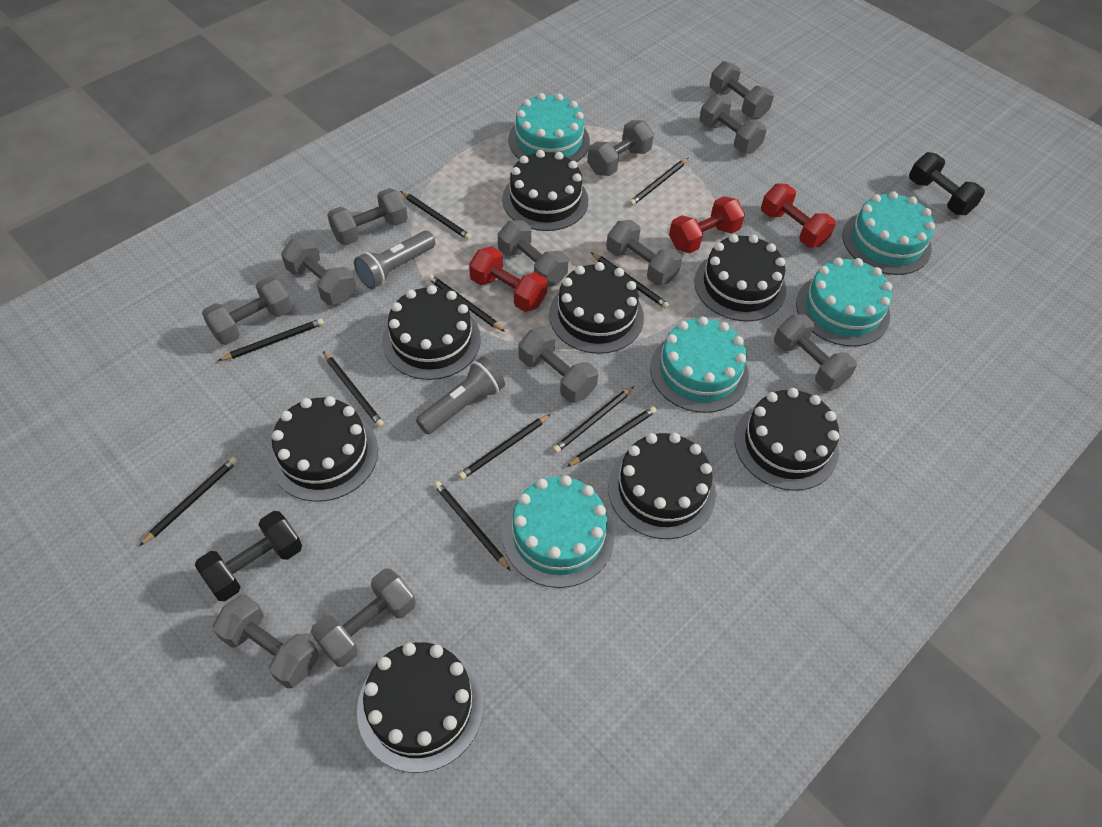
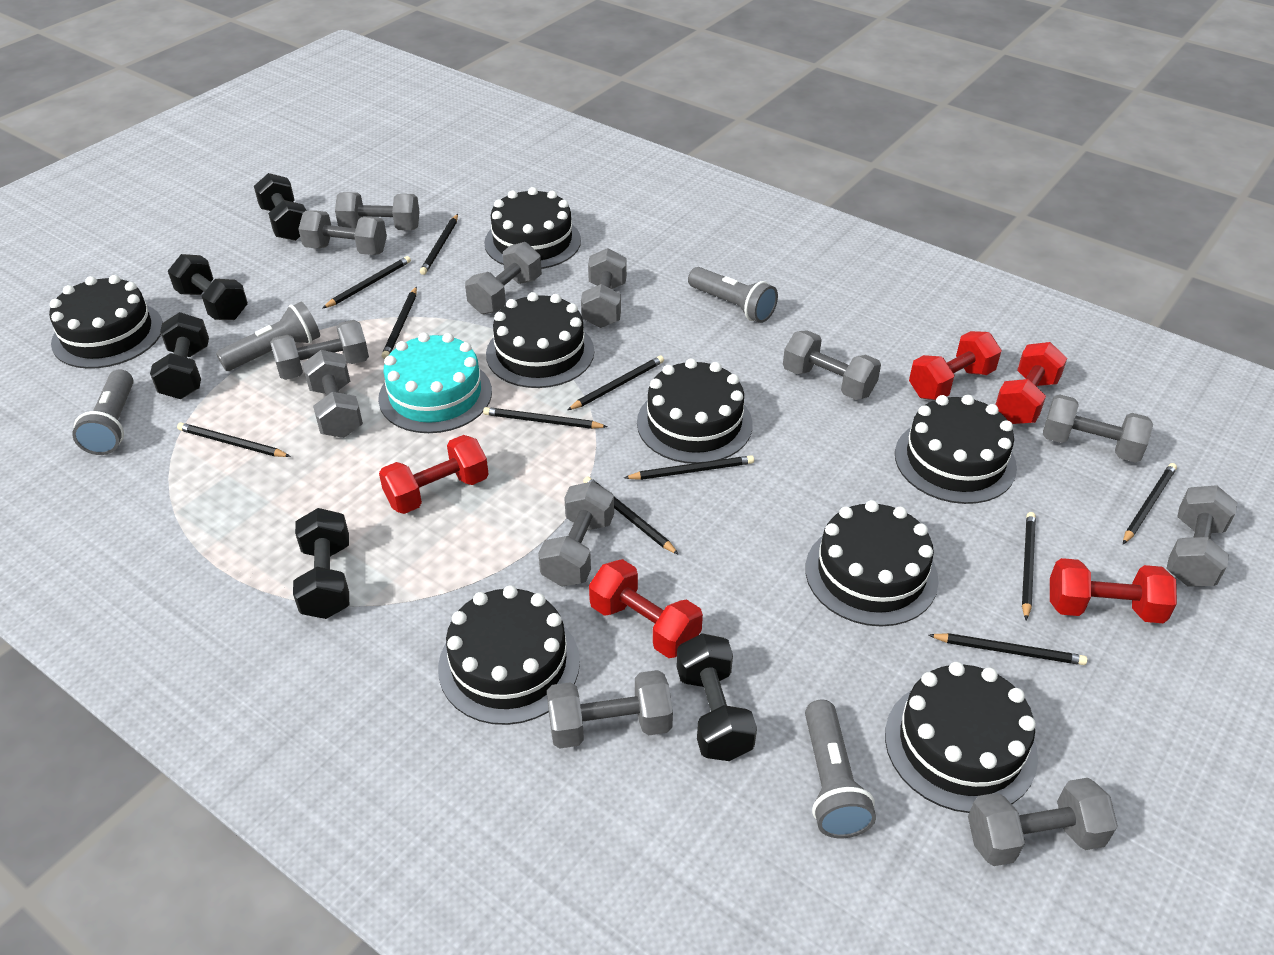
black dumbbell: [194,511,302,601] [909,152,985,215] = 2 -> [150,312,209,399] [168,254,248,320] [254,173,307,241] [293,508,349,619] [676,633,757,761] = 5
grey flashlight: [354,231,435,289] [416,357,505,435] = 2 -> [72,369,134,455] [216,302,320,371] [688,267,778,323] [805,700,876,838] = 4
red dumbbell: [469,246,548,312] [669,196,745,253] [761,183,836,248] = 3 -> [379,435,489,514] [589,559,703,658] [909,331,1001,400] [995,342,1067,424] [1050,558,1177,623] = 5
turquoise cake: [502,475,614,588] [508,93,590,162] [650,316,749,413] [796,258,892,347] [842,191,935,275] = 5 -> [378,333,492,433] = 1

